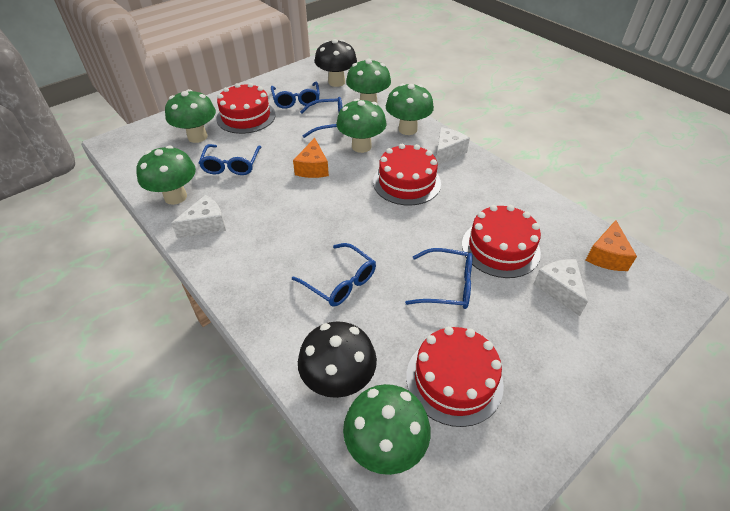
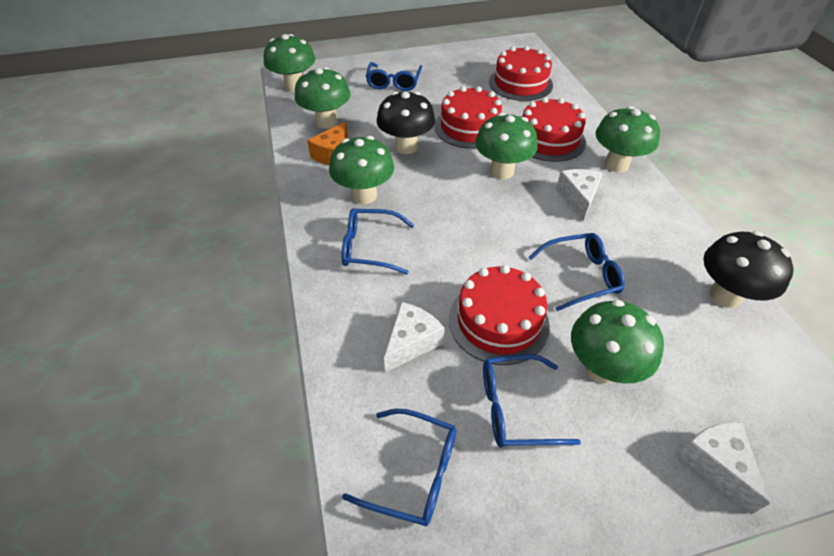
orange cheese: [293,138,329,178] [585,220,637,271] = 2 -> [307,121,348,165] = 1

